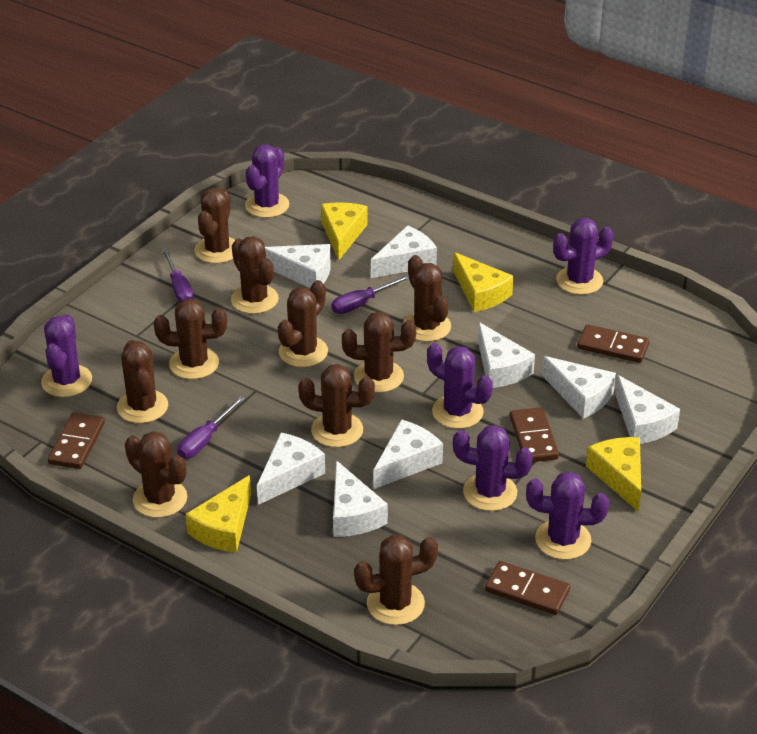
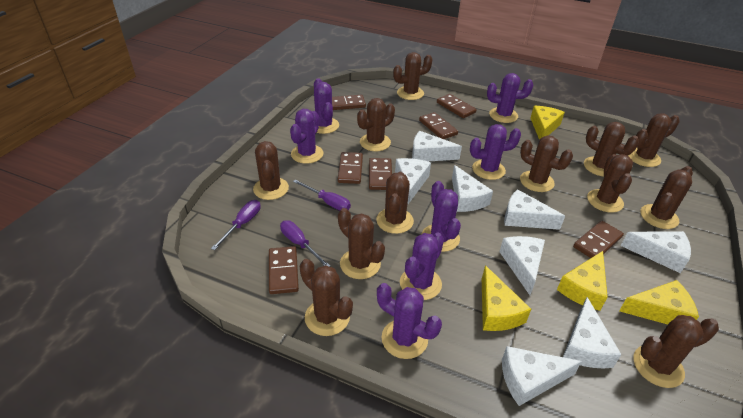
brown cactus: [117,340,168,423] [125,431,187,518] [154,299,227,379] [194,188,235,264] [231,236,279,314] [278,280,328,367] [298,364,375,447] [342,312,416,393] [354,535,438,625] [403,255,451,342] = 10 -> [253,141,289,200] [299,259,353,336] [338,208,385,279] [357,98,395,151] [376,172,414,234] [393,52,432,100] [520,135,573,192] [584,122,639,176] [587,154,633,213] [628,113,680,167] [633,315,719,388] [641,166,693,229] = 12
brown domino: [48,413,105,469] [485,561,570,615] [510,407,559,462] [577,324,650,363] = 4 -> [269,246,299,294] [332,95,366,110] [338,152,363,184] [369,158,392,190] [419,112,458,139] [437,94,477,118] [573,221,624,258] = 7
purple cactus: [41,314,92,397] [245,144,289,218] [427,343,493,429] [453,425,533,511] [526,472,609,560] [553,218,614,295] = 6 -> [290,109,323,164] [314,78,339,134] [377,283,442,359] [400,233,444,300] [422,181,461,252] [470,124,521,180] [487,73,533,123] = 7

